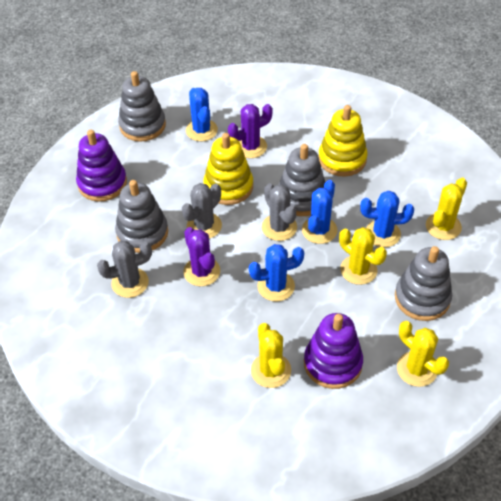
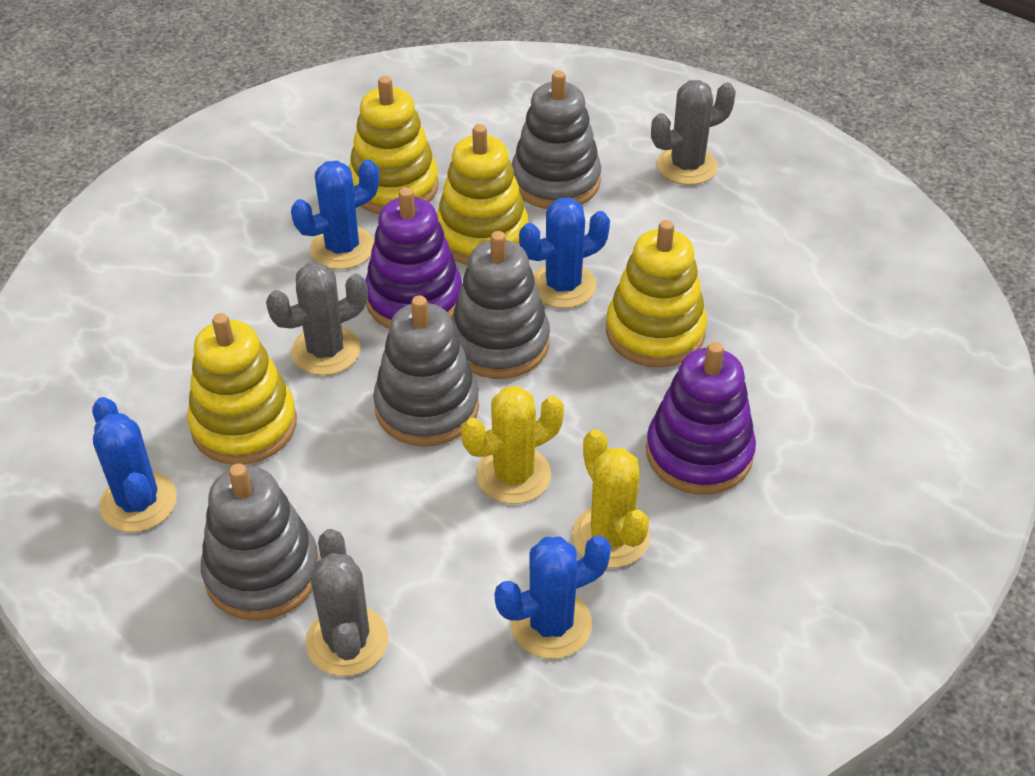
purple cactus: [183,227,220,286] [228,104,273,158] = 2 -> none = 0
yellow cactus: [251,323,291,388] [339,227,387,285] [397,321,449,387] [426,178,467,240] = 4 -> [461,386,564,504] [572,429,650,568] = 2
yellow stacking toy: [203,133,253,205] [319,105,368,177] = 2 -> [187,313,297,465] [349,76,439,214] [437,124,529,265] [606,220,707,368] = 4

